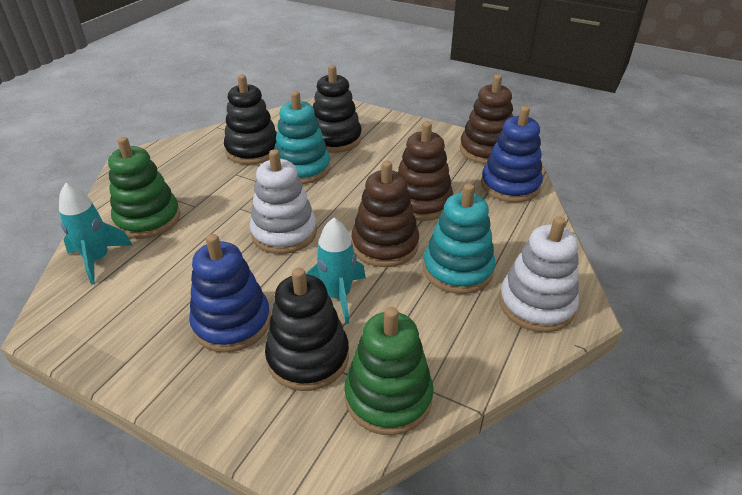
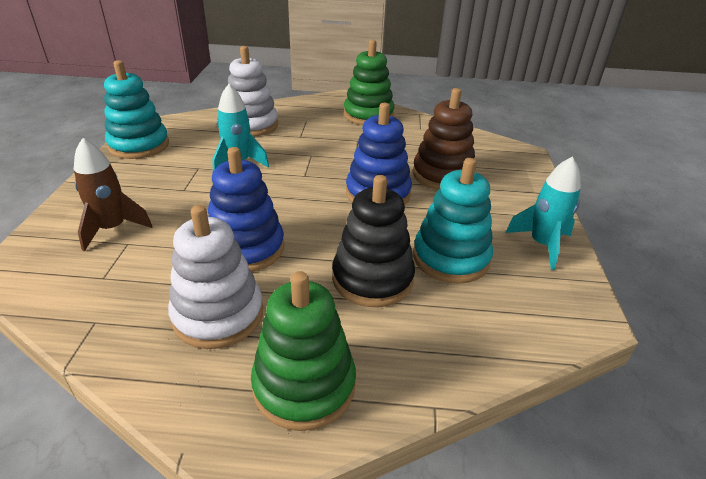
black stacking toy: [224,75,277,165] [265,268,349,391] [313,65,362,153] = 3 -> [332,175,415,307] = 1
brown rocket: none = 0 -> [74,138,153,251] = 1
brown stacking toy: [351,161,419,267] [398,122,453,221] [460,75,513,164] = 3 -> [412,88,476,190] = 1

